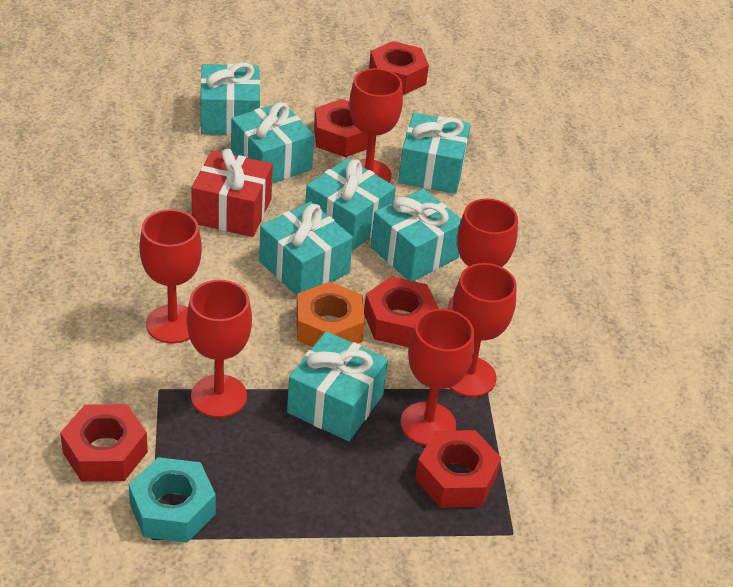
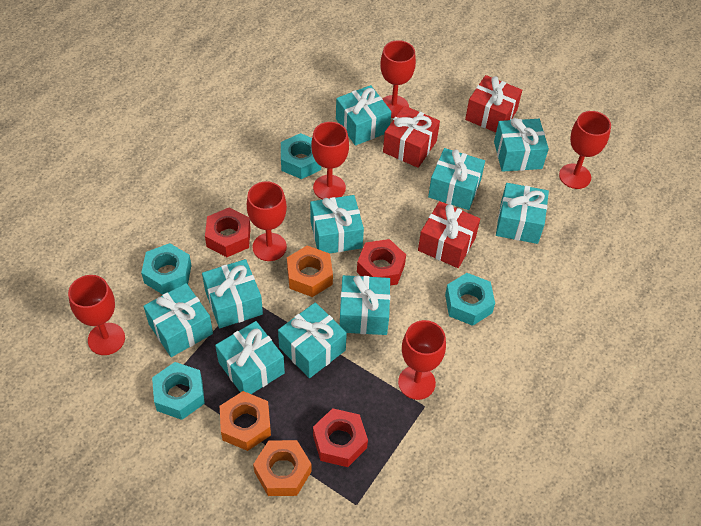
orange nut: [296,281,365,347] = 1 -> [220,391,271,451] [253,440,312,496] [287,245,333,297] = 3
red gift: [191,149,273,237] = 1 -> [383,106,440,168] [418,201,480,268] [465,75,522,132] = 3
red nut: [60,404,148,482] [314,99,369,157] [364,276,439,347] [369,41,429,95] [415,430,501,508] = 5 -> [205,207,251,257] [313,408,368,467] [357,239,406,286] = 3
turquoise gift: [200,62,260,135] [231,102,314,183] [259,201,353,296] [287,331,388,441] [305,158,396,251] [370,188,461,281] [398,113,471,194] = 7 -> [144,283,213,357] [202,259,263,328] [215,321,285,394] [278,302,347,378] [310,195,364,253] [336,85,391,146] [340,275,390,335] [428,148,485,210] [494,118,549,172] [496,183,549,244] = 10
turquoise nut: [129,457,216,543] = 1 -> [141,243,191,294] [152,362,205,420] [281,133,321,179] [445,273,495,326] = 4

